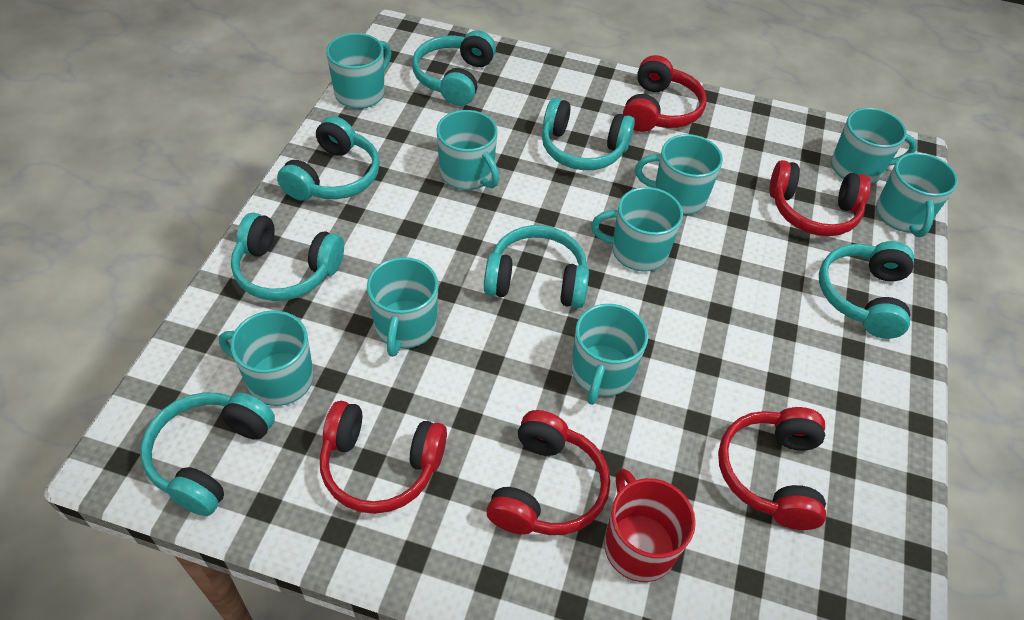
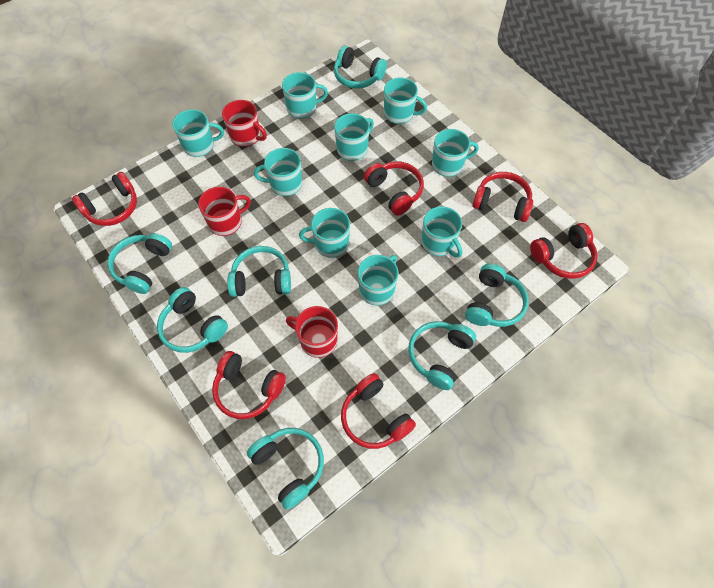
red headphones: [320,401,447,514] [487,410,610,535] [623,55,707,132] [718,407,826,530] [769,160,871,236] = 5 -> [72,172,137,226] [212,351,286,419] [341,373,416,449] [364,161,424,216] [472,172,533,222] [530,223,598,279] = 6
red mug: [604,469,696,582] = 1 -> [198,187,251,236] [222,100,267,147] [286,306,338,358] = 3

